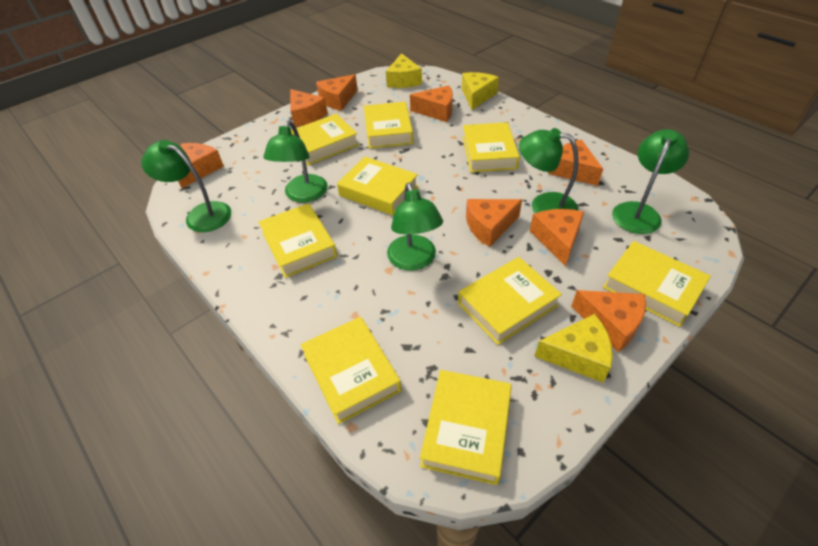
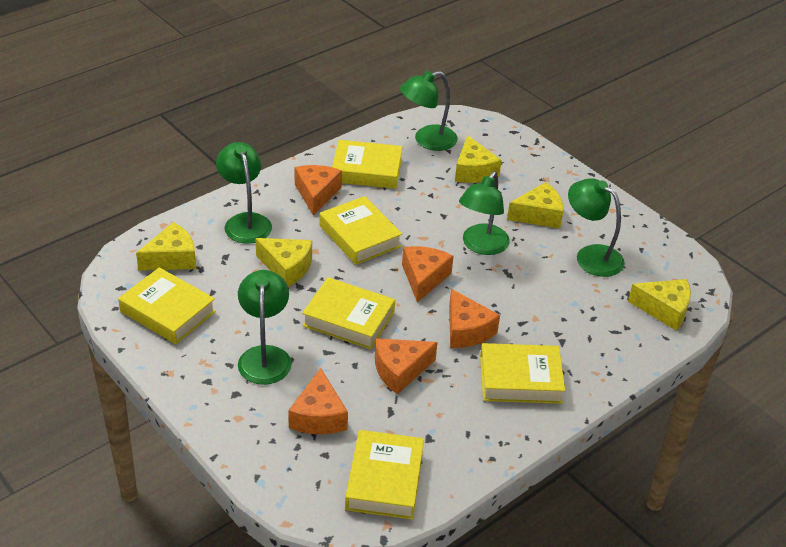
orange cheese: [178,143,224,188] [290,89,328,127] [316,74,358,111] [410,85,453,122] [466,199,522,247] [530,209,584,267] [548,139,603,186] [571,290,646,352] = 8 -> [288,368,348,434] [294,165,342,215] [375,338,437,394] [402,246,453,302] [449,289,500,348] = 5
yellow book: [259,203,337,278] [291,114,359,166] [301,317,401,424] [337,157,418,215] [364,102,413,149] [420,370,512,485] [458,257,562,345] [462,122,520,172] [603,241,711,327] = 9 -> [118,267,216,344] [302,277,395,350] [319,196,402,265] [332,140,402,189] [345,430,424,519] [480,343,565,404] = 6
yellow cheese: [386,53,422,88] [462,72,499,110] [534,314,613,383] = 3 -> [136,222,196,271] [255,238,312,287] [455,135,502,183] [507,182,563,228] [628,279,691,330] = 5

